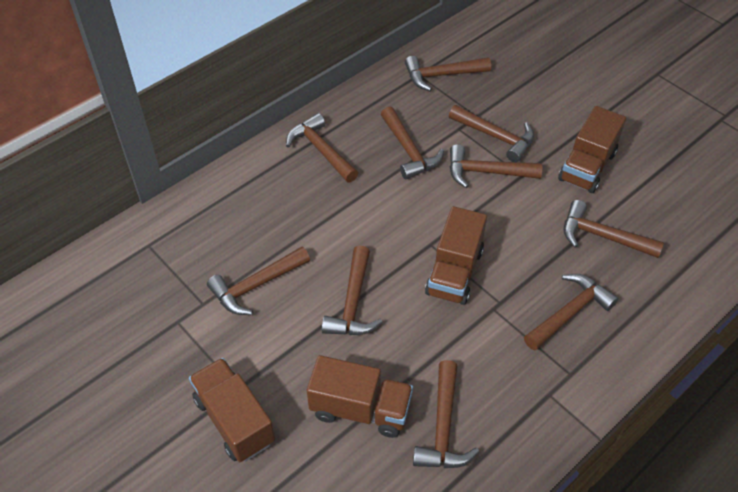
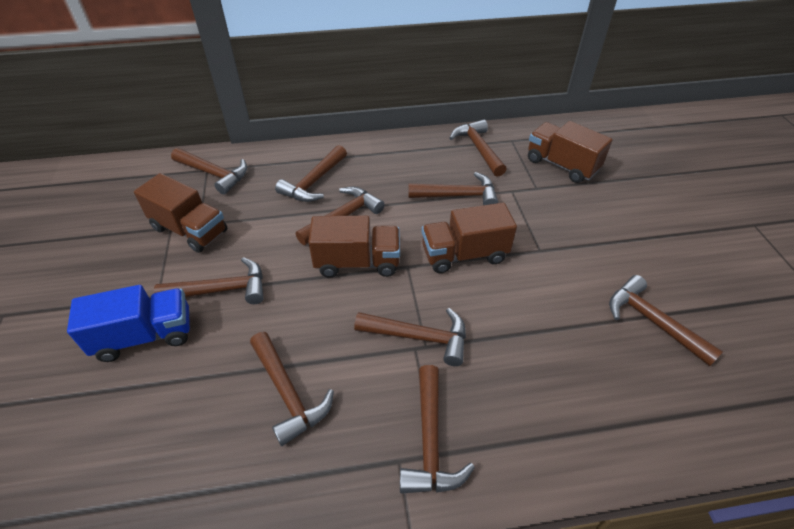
blue truck: none = 0 -> [67,285,190,362] = 1

